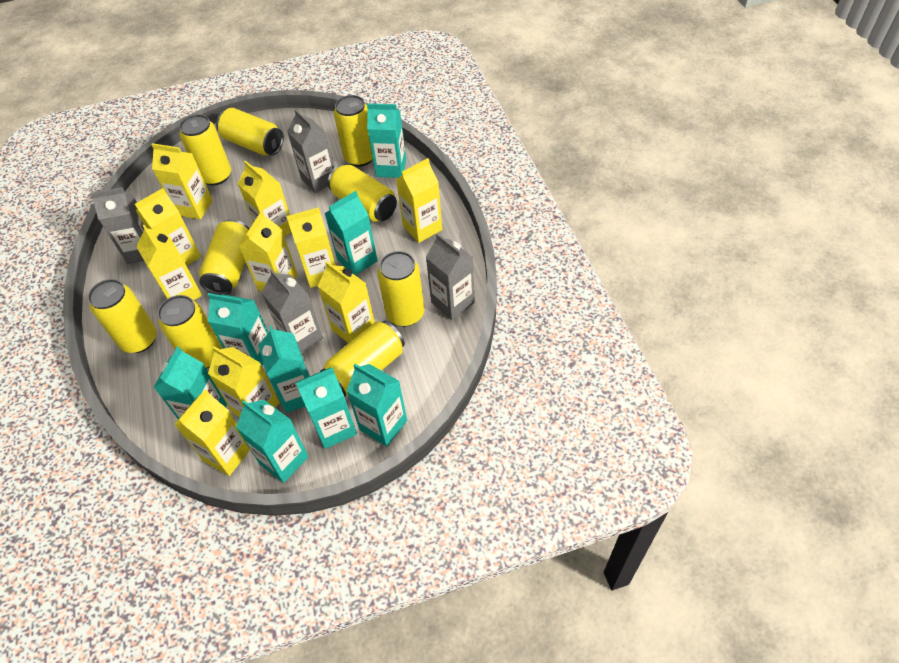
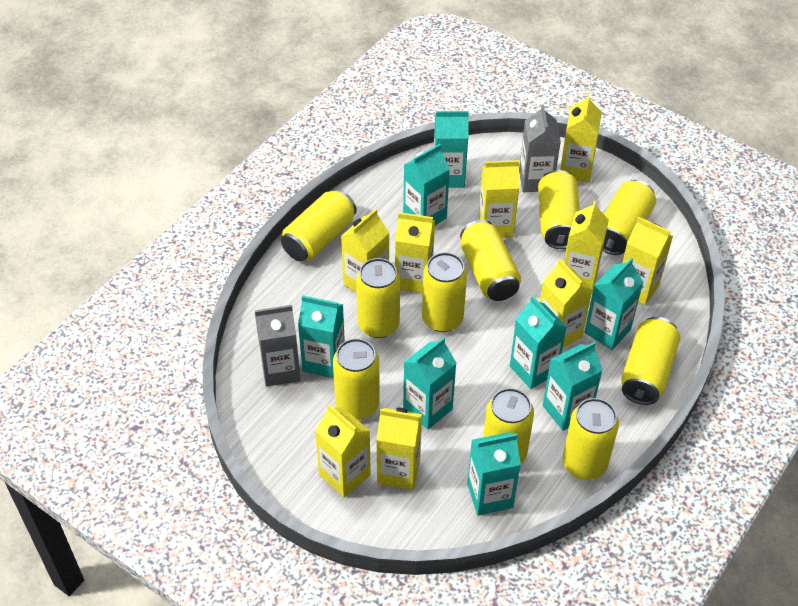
grey carton: [90,187,145,264] [261,269,323,353] [287,109,335,193] [426,233,475,320] = 4 -> [255,305,300,387] [519,104,561,192] = 2
yellow can: [88,279,157,353] [158,295,222,369] [179,114,231,186] [199,219,249,295] [216,108,284,156] [320,321,405,397] [328,164,397,222] [334,95,373,167] [377,251,425,326] = 9 -> [281,189,357,261] [333,338,380,420] [356,258,400,338] [422,252,467,332] [460,219,521,301] [483,388,534,464] [538,170,580,249] [563,398,619,480] [603,180,656,255] [621,317,680,405] = 10
yellow carton: [135,188,201,266] [136,224,202,300] [151,143,213,220] [174,389,250,476] [208,346,280,417] [238,160,291,237] [239,211,298,292] [286,207,336,288] [318,261,375,343] [396,158,442,243] = 10 -> [315,404,371,497] [341,209,389,293] [376,408,422,490] [395,212,435,293] [479,160,519,238] [540,259,593,348] [560,94,602,183] [564,200,609,292] [622,217,673,305] = 9

